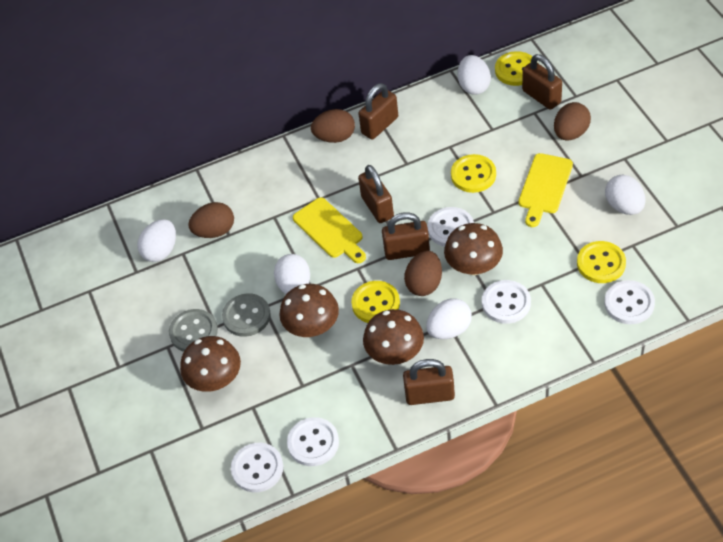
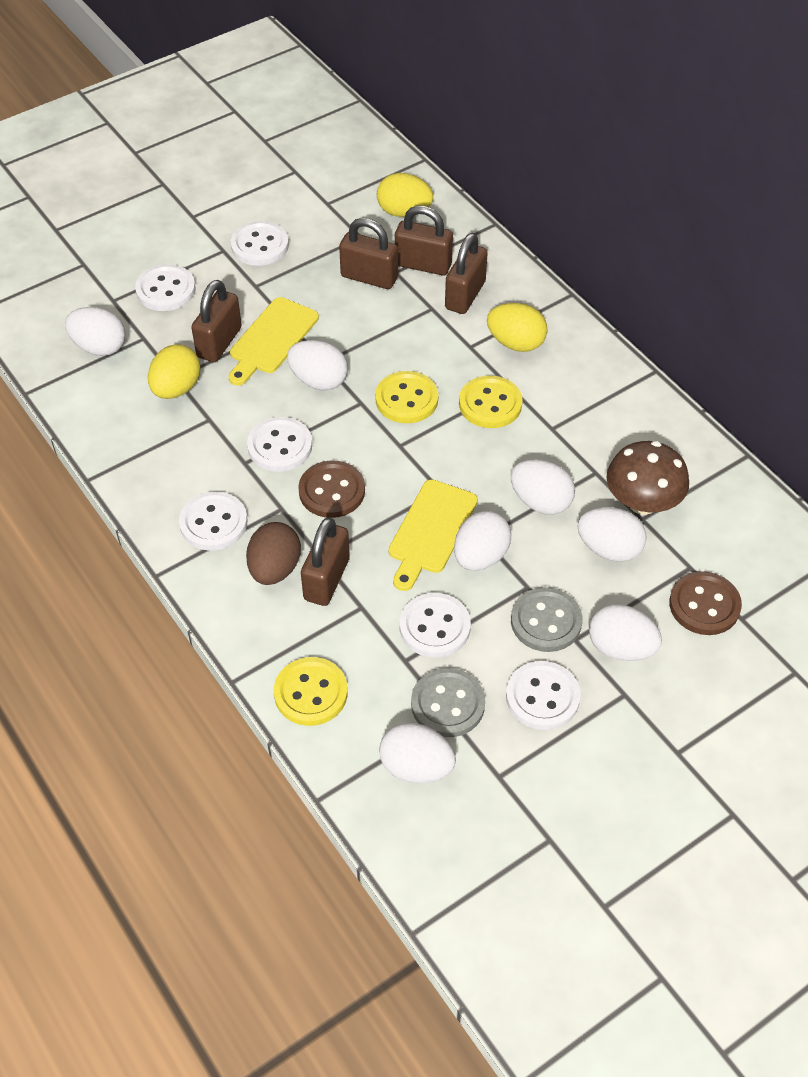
brown button: none = 0 -> [298,460,365,518] [669,571,742,635] = 2
brown egg: [188,202,234,238] [311,109,355,143] [404,251,442,296] [554,102,591,140] = 4 -> [246,522,301,585] = 1
brown mushroom: [180,336,241,392] [279,284,339,337] [363,309,424,365] [444,223,503,275] = 4 -> [606,441,689,515] = 1
white button: [231,443,283,492] [287,417,339,466] [427,207,474,247] [482,280,531,324] [604,280,655,324] = 5 -> [135,264,196,311] [179,491,247,550] [231,221,289,266] [247,417,312,472] [400,593,471,658] [506,661,580,730] = 6
white egg: [137,219,176,262] [274,254,310,294] [426,298,472,339] [458,55,491,95] [605,175,645,215] = 5 -> [65,307,125,356] [287,340,348,391] [379,723,456,783] [454,511,511,571] [511,459,575,515] [577,507,647,562] [589,604,662,661] = 7
yellow button: [351,281,400,323] [451,154,496,193] [495,51,533,86] [577,241,626,283] = 4 -> [274,657,348,726] [375,371,438,423] [459,376,523,428] = 3
yellow egg: none = 0 -> [148,344,200,399] [377,173,433,217] [487,303,548,352] = 3

